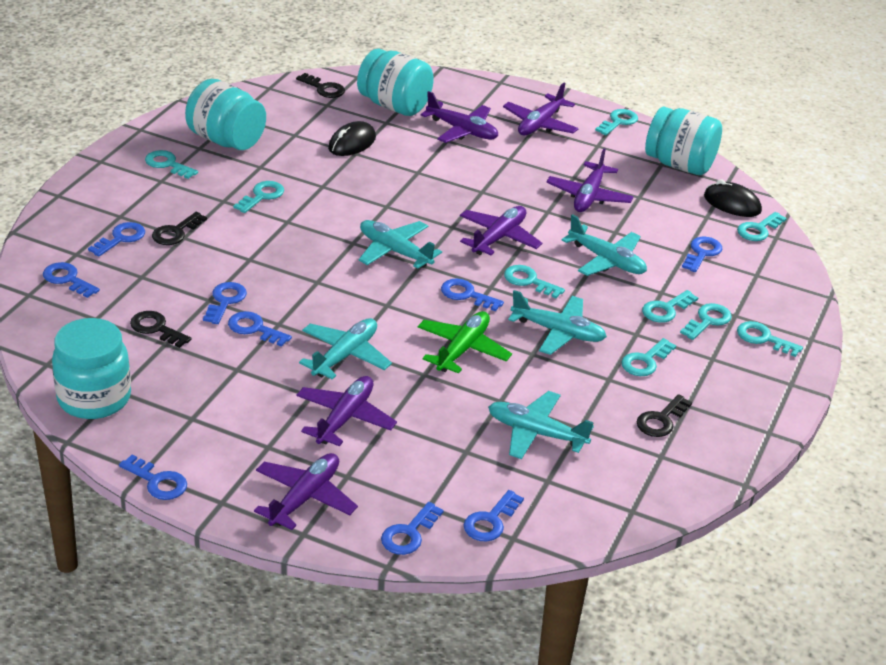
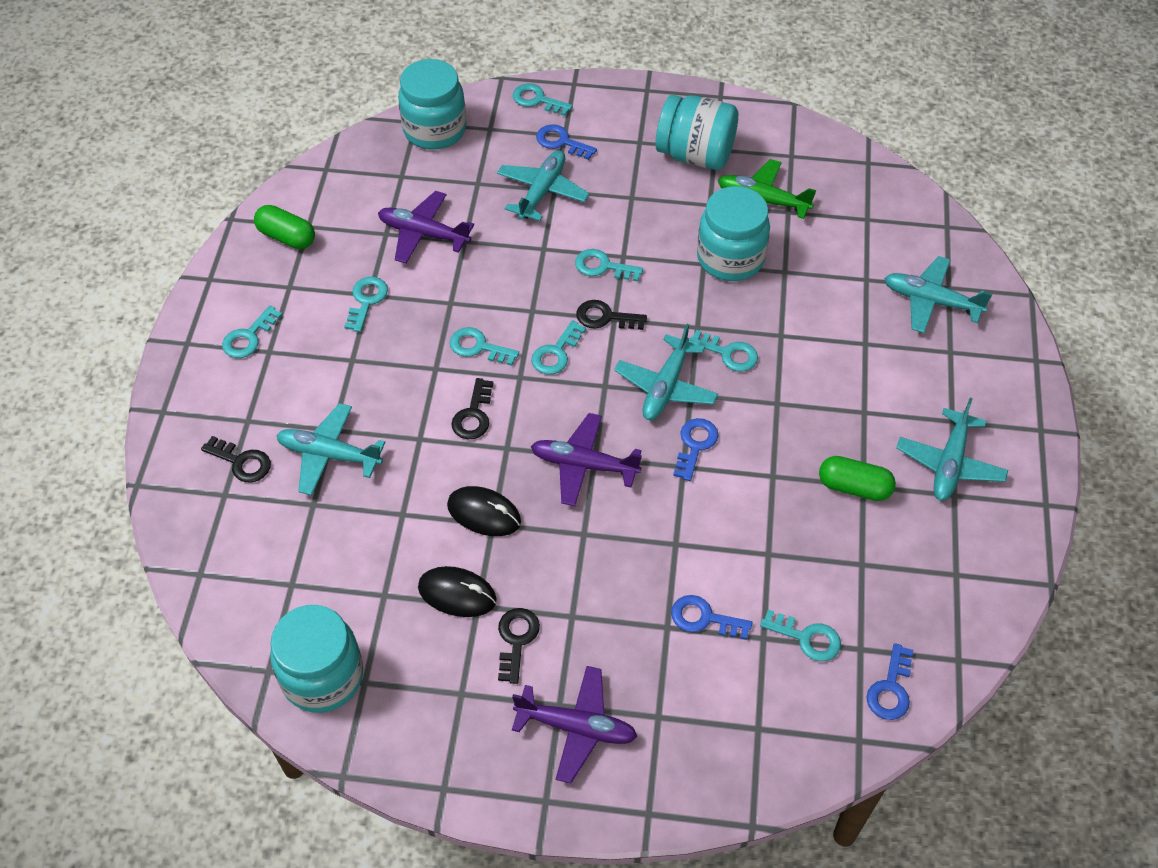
blue key: [43,262,100,298] [88,222,145,257] [119,454,187,500] [203,282,247,324] [228,311,292,347] [381,502,444,555] [441,278,504,311] [464,490,524,542] [682,237,722,272] = 9 -> [536,124,597,160] [671,595,752,640] [673,418,719,481] [866,643,913,720] = 4
green capsule: none = 0 -> [254,205,315,249] [819,456,896,501] = 2
purple plane: [254,453,358,530] [296,376,397,446] [421,91,498,143] [460,206,542,255] [503,83,579,135] [546,148,633,212] = 6 -> [378,191,474,264] [512,666,638,784] [531,413,642,506] = 3
turquoise key: [145,150,198,179] [233,181,284,213] [504,265,565,298] [595,109,638,135] [621,338,676,376] [642,290,698,323] [680,303,732,340] [737,212,787,241] [737,321,803,357] = 9 -> [222,305,282,358] [344,277,388,332] [450,327,519,366] [512,84,573,116] [531,320,586,375] [575,249,643,282] [689,330,758,372] [760,609,841,661] = 8

